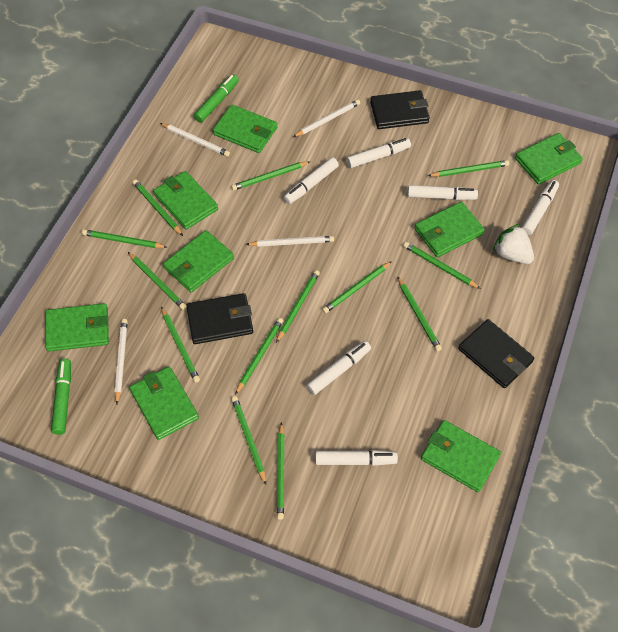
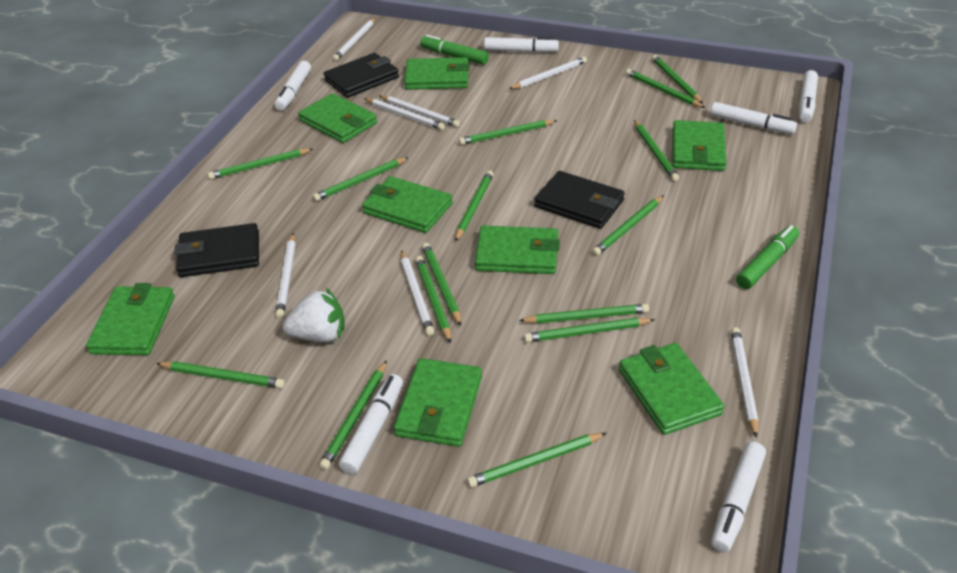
green pencil: [82,229,167,248] [128,252,186,310] [133,179,183,236] [161,306,200,383] [231,161,310,190] [231,396,266,485] [235,318,283,395] [276,270,320,343] [277,422,285,520] [322,261,392,313] [397,276,442,351] [403,242,481,289] [428,160,509,177] = 13 -> [156,361,285,388] [208,149,313,179] [313,157,409,201] [319,360,387,470] [415,256,451,343] [422,243,461,326] [455,171,494,242] [459,120,557,145] [467,433,607,487] [519,304,649,324] [524,318,655,342] [592,195,664,256] [626,69,705,108] [634,120,679,181] [652,55,703,104] = 15
white pencil: [115,319,128,405] [160,123,230,157] [246,236,334,247] [293,99,360,137] = 4 -> [275,233,296,318] [332,18,376,61] [364,98,445,130] [379,95,460,127] [401,250,434,336] [509,57,587,89] [731,327,758,438] = 7

